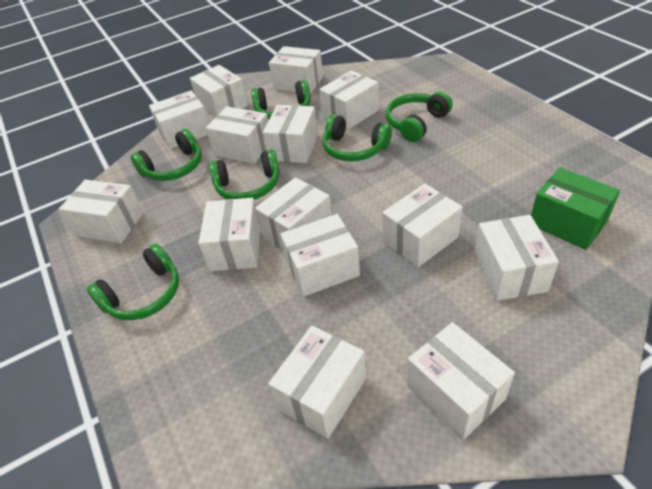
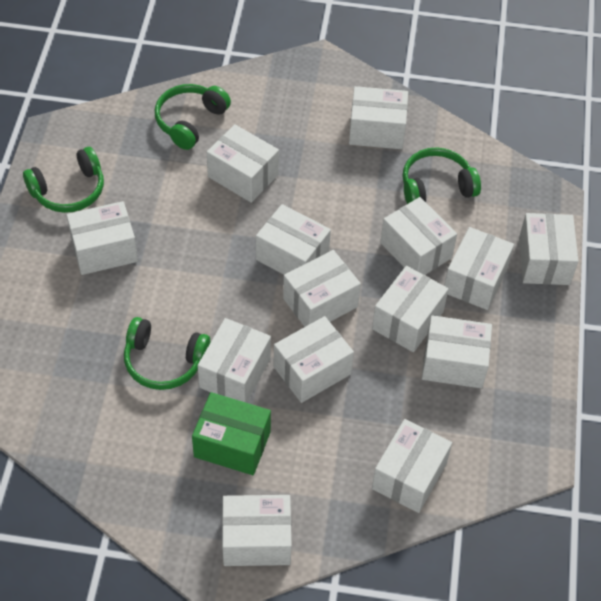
green headphones: [87,244,179,320] [131,129,202,181] [209,150,280,200] [251,80,311,120] [322,114,392,161] [386,91,453,142] = 6 -> [23,147,104,213] [124,317,210,390] [155,84,231,150] [403,147,481,204] = 4

